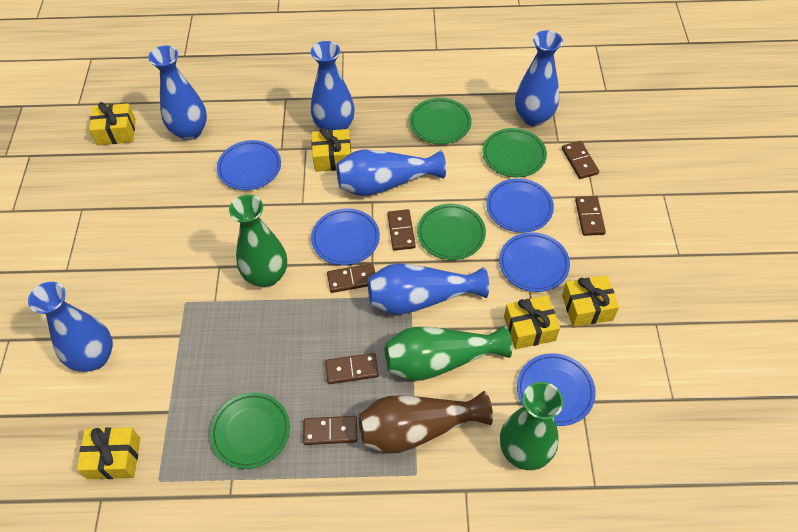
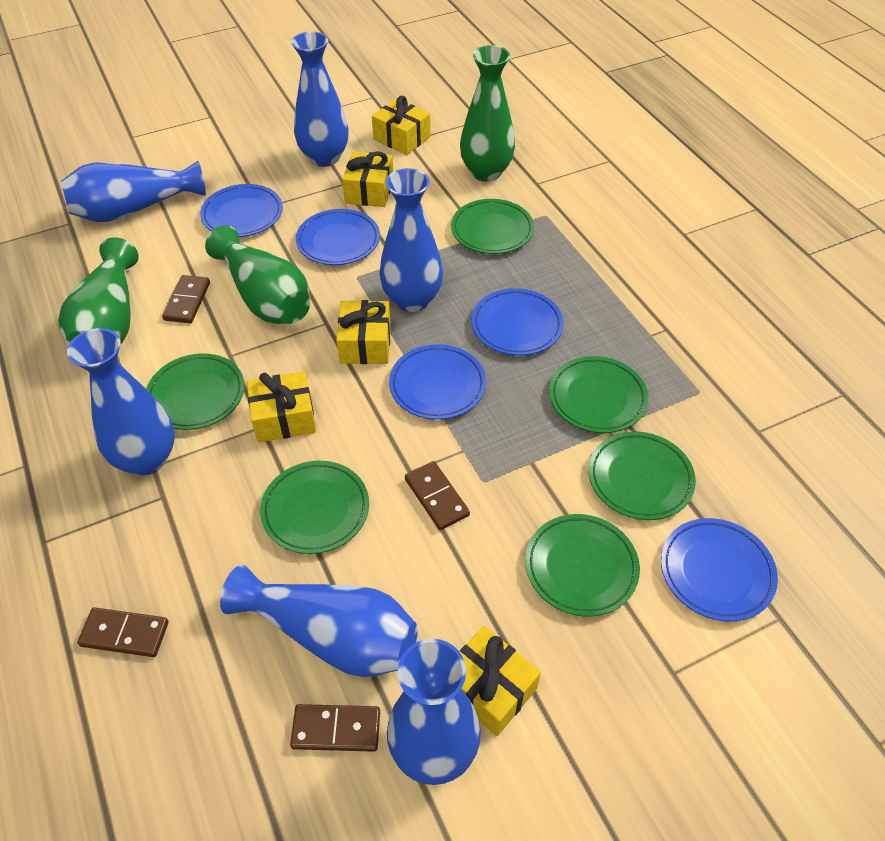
brown domino: [303,416,357,445] [325,353,379,384] [327,263,375,293] [387,209,416,251] [562,141,599,179] [575,196,606,236] = 6 -> [77,607,168,657] [162,275,210,323] [290,704,380,752] [405,461,470,530] = 4
brown vase: [358,391,493,454] = 1 -> none = 0
green plate: [210,392,290,469] [409,98,471,144] [417,204,486,260] [482,128,547,177] = 4 -> [146,353,245,430] [260,461,369,554] [451,199,534,254] [525,514,640,617] [549,356,648,433] [589,432,696,520] = 6

